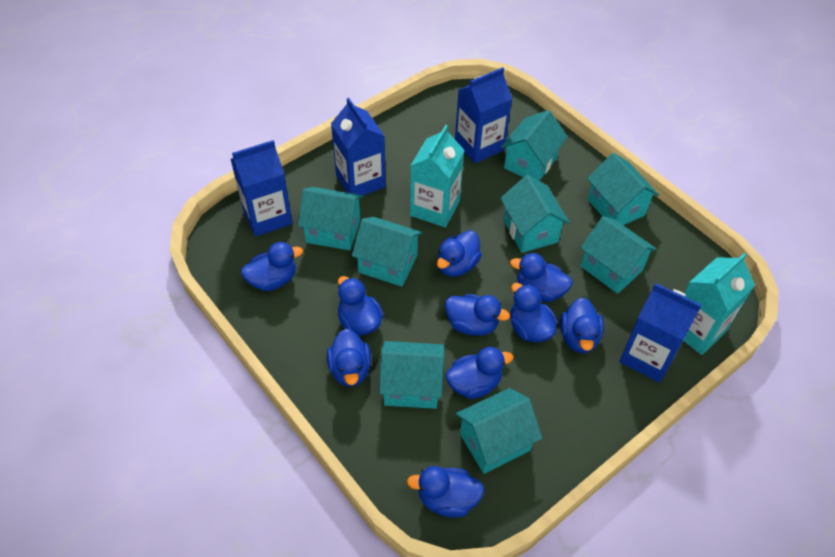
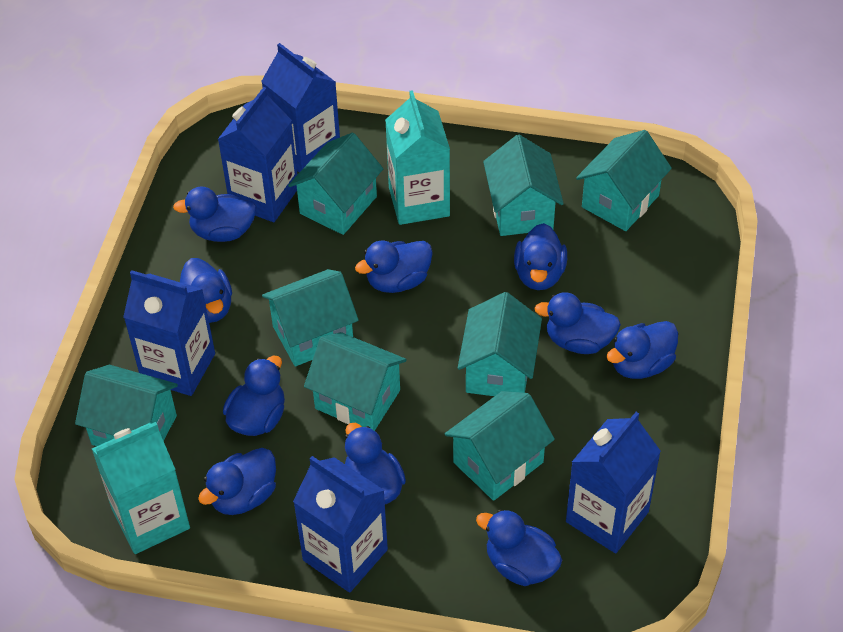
blue carton: [231,140,293,236] [331,98,386,195] [455,67,512,163] [619,283,701,383] = 4 -> [123,270,215,396] [218,87,297,222] [261,43,340,173] [293,456,388,593] [566,412,661,553] = 5

